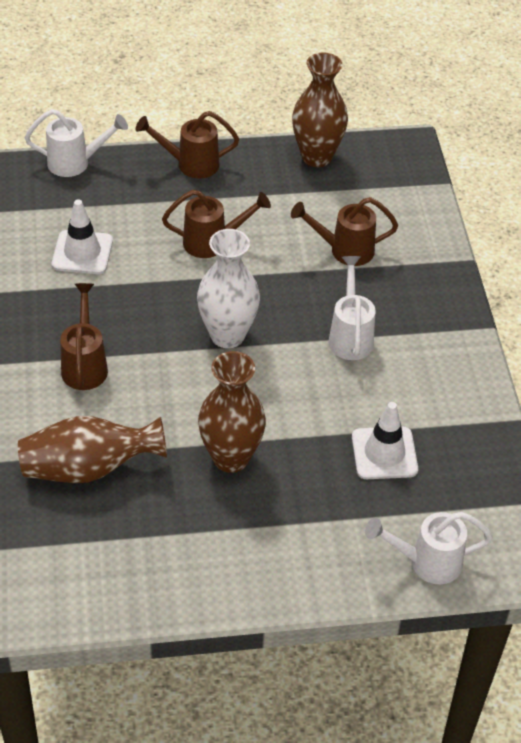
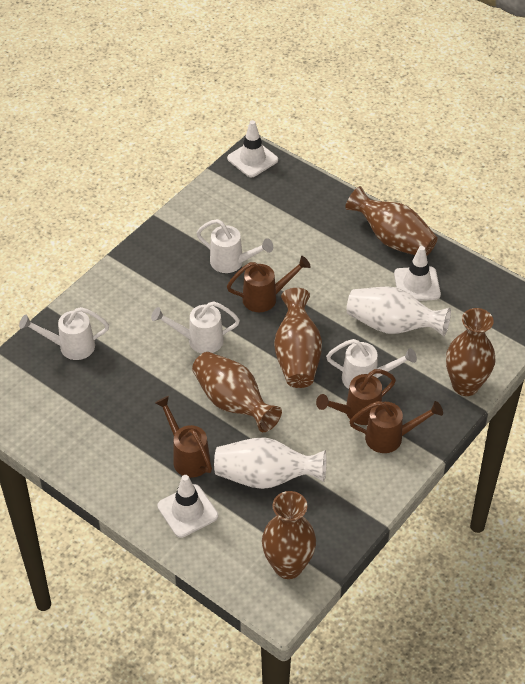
brown vase: [18,416,167,483] [198,351,266,473] [292,53,348,167] = 3 -> [192,352,282,432] [262,491,316,579] [274,288,322,388] [345,186,438,256] [446,308,495,396] = 5
white traffic cone: [52,199,113,274] [352,402,418,479] = 2 -> [157,475,218,538] [227,120,278,177] [394,246,441,301] = 3
white vase: [197,229,260,348] = 1 -> [214,437,327,489] [347,287,451,336] = 2
white watering can: [25,109,128,177] [329,256,375,360] [365,512,493,584] = 3 -> [19,307,109,360] [151,301,240,354] [197,219,273,273] [326,339,417,389] = 4

